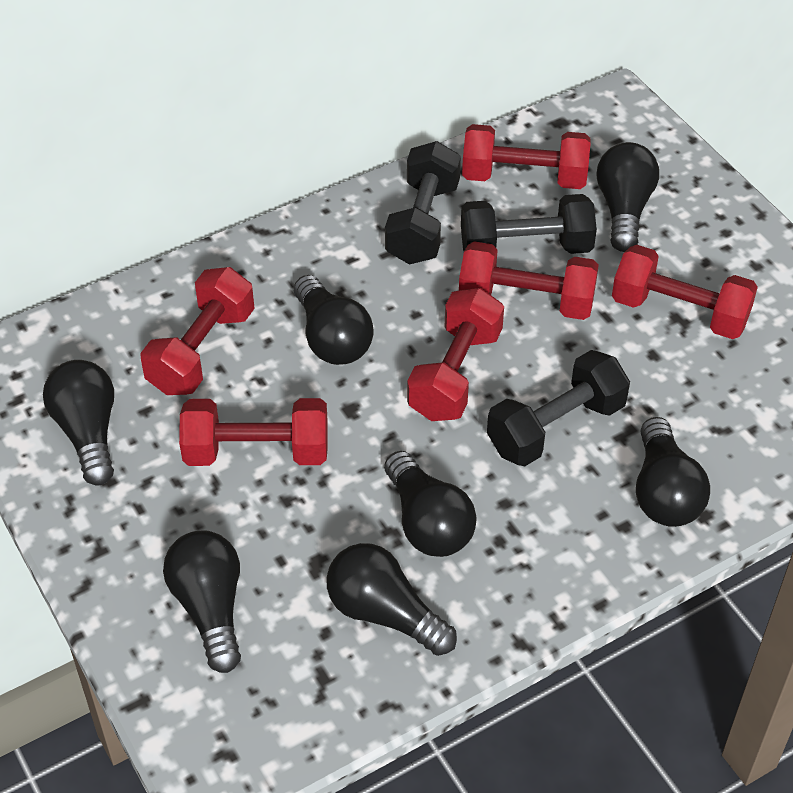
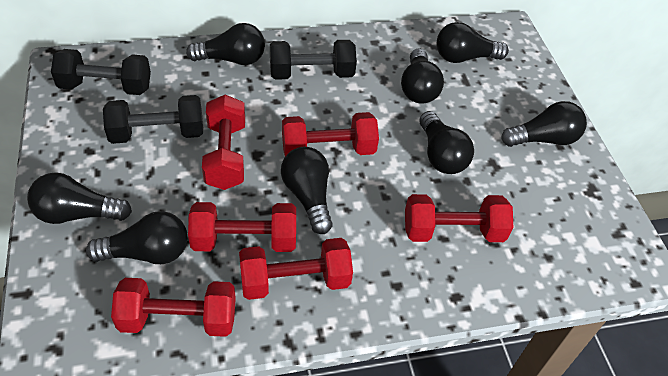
black light bulb: [43,360,114,486] [163,530,241,673] [294,275,373,365] [326,543,457,656] [384,451,477,557] [597,142,659,252] [636,417,710,527] = 7 -> [27,172,132,224] [86,211,188,264] [186,23,265,65] [281,147,333,234] [401,48,444,103] [419,111,474,174] [437,22,509,63] [501,101,587,147] = 8

